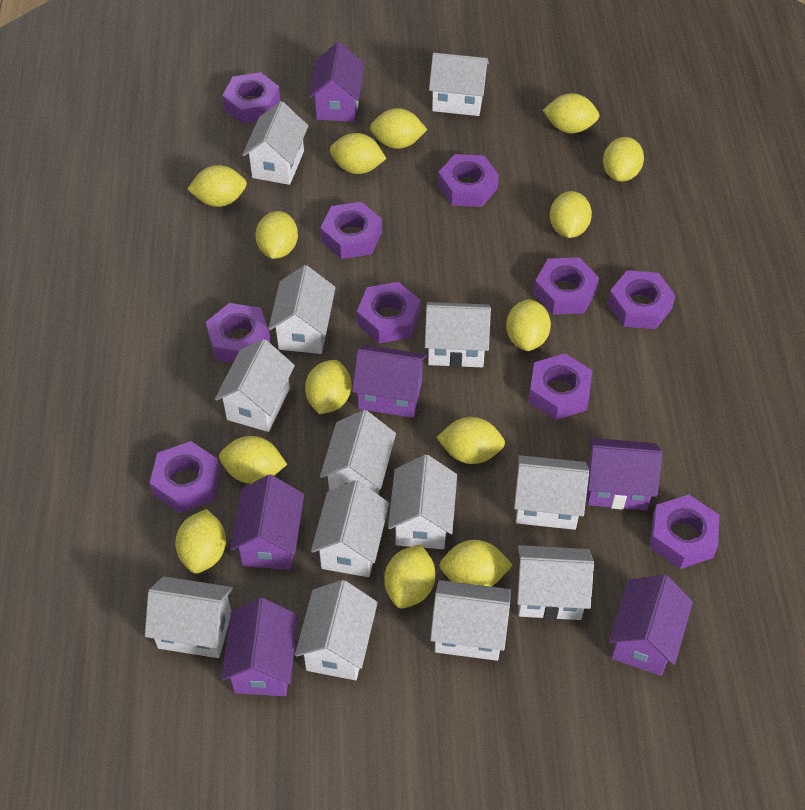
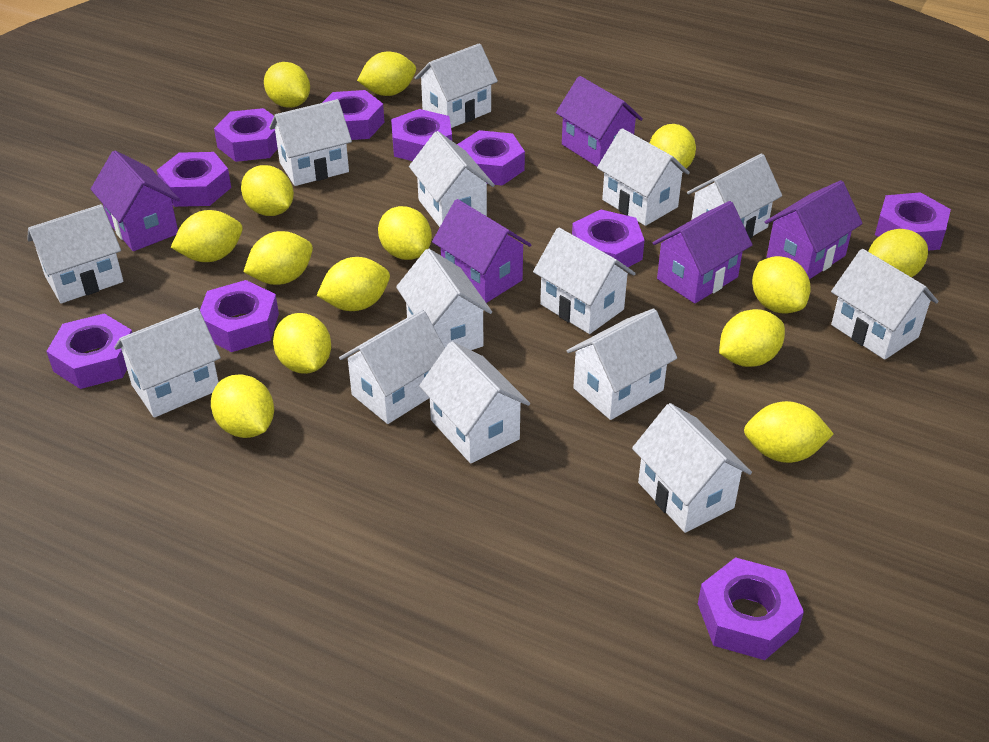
purple house: [221,598,298,696] [230,475,304,570] [309,42,364,122] [352,345,427,418] [587,438,662,510] [608,575,693,676] = 6 -> [91,150,180,251] [432,199,531,303] [556,76,643,167] [653,201,753,303] [765,180,863,279] = 5
white house: [145,577,233,658] [215,339,295,432] [242,101,308,185] [268,265,336,354] [295,580,378,680] [311,480,389,577] [320,410,396,495] [388,455,457,549] [425,302,491,367] [429,53,489,116] [430,580,511,661] [514,455,589,530] [517,545,594,620] = 13 -> [27,204,123,303] [114,308,221,418] [269,99,352,186] [339,310,445,424] [396,249,492,350] [409,131,495,227] [415,43,498,128] [419,341,530,464] [533,228,636,334] [567,309,677,420] [597,128,690,226] [632,403,752,533] [687,153,782,239] [831,249,938,360] = 14

